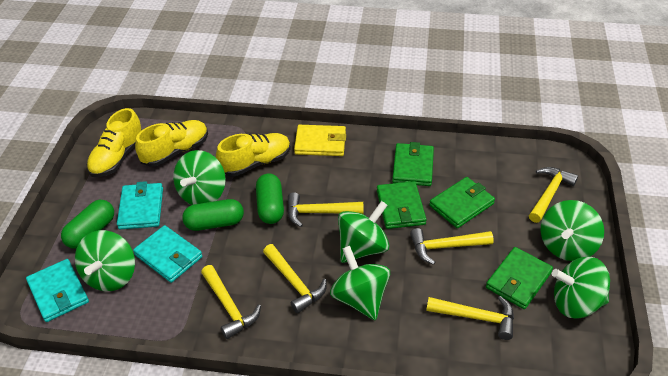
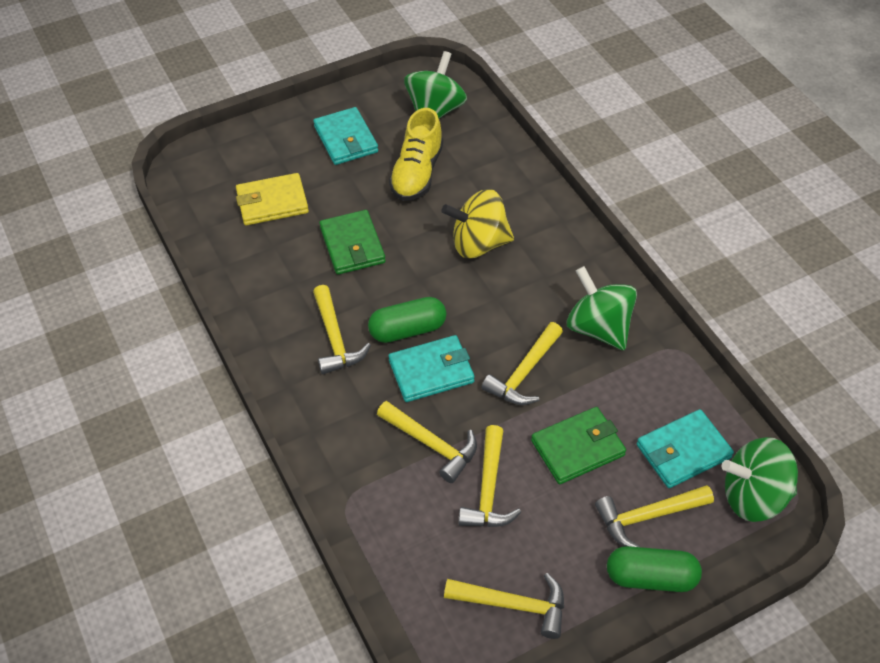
green capsule: [61,200,114,249] [182,199,244,231] [256,174,284,224] = 3 -> [368,297,446,343] [607,546,702,592] = 2
green spinning top: [75,230,135,291] [173,150,226,205] [330,246,390,320] [338,201,390,263] [541,200,604,261] [552,257,610,319] = 6 -> [404,51,467,119] [567,266,637,350] [722,437,798,522] = 3
green wallet: [377,181,427,229] [392,142,434,186] [429,177,495,228] [486,247,553,309] = 4 -> [319,210,386,275] [531,407,626,484] = 2
yellow shoe: [87,108,142,177] [135,120,208,167] [216,133,291,177] = 3 -> [389,108,443,201] = 1
yellow spinning top: none = 0 -> [441,189,514,258] = 1

